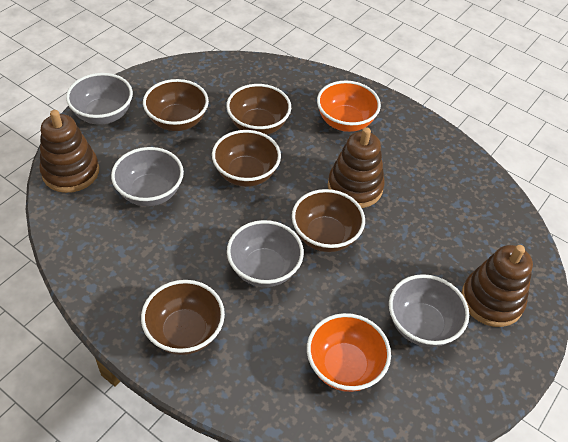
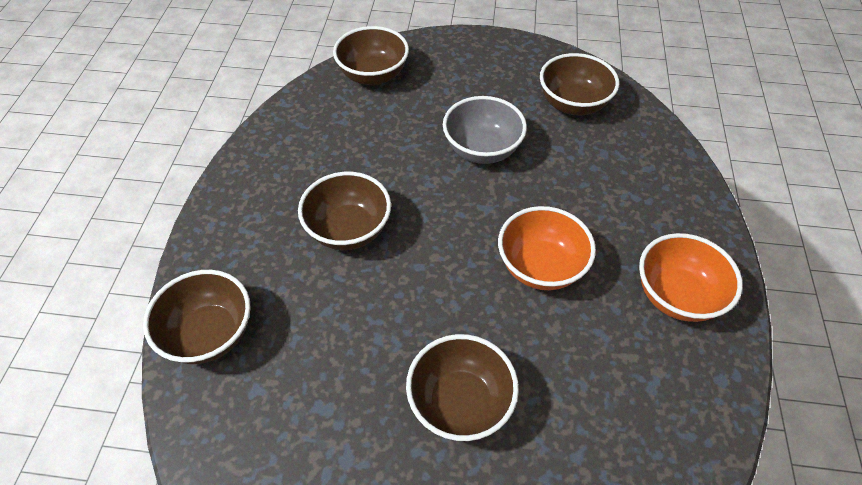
brown stacking toy: [39,110,99,193] [328,127,385,208] [462,245,533,327] = 3 -> none = 0
grey bowl: [66,73,133,125] [111,147,184,206] [227,220,304,287] [389,274,469,347] = 4 -> [443,96,527,164] = 1

